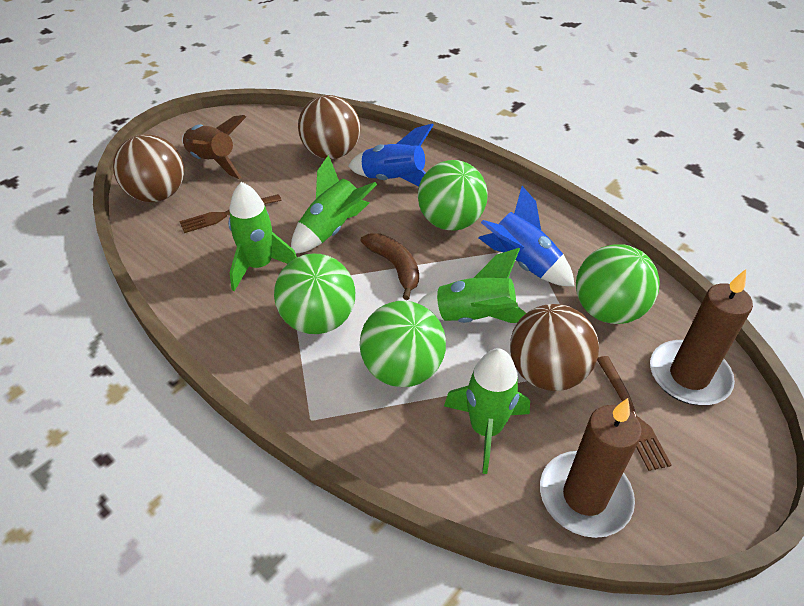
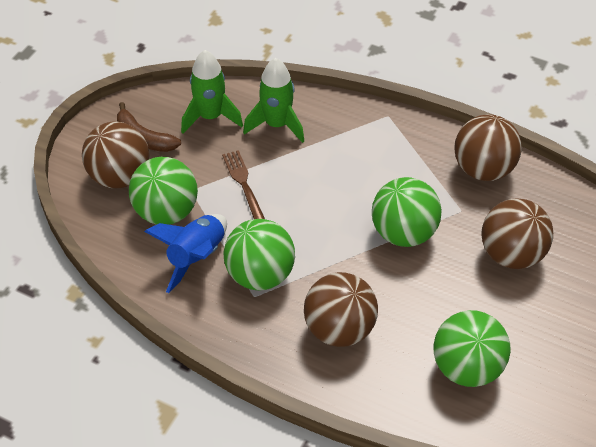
blue rocket: [348,123,433,187] [479,186,575,286] = 2 -> [144,214,227,293] = 1
brown ball: [113,134,184,202] [298,95,360,159] [510,304,599,391] = 3 -> [82,122,149,188] [304,272,378,347] [454,114,522,181] [481,198,553,269] = 4
brown candle: [540,398,642,538] [650,269,753,405] = 2 -> none = 0
brown fork: [180,194,282,233] [597,356,672,471] = 2 -> [222,150,265,219] = 1
brown rocket: [182,115,246,179] = 1 -> none = 0
green rocket: [228,182,297,291] [291,155,377,254] [418,248,526,323] [444,348,530,474] = 4 -> [181,50,243,133] [243,58,304,143] = 2

